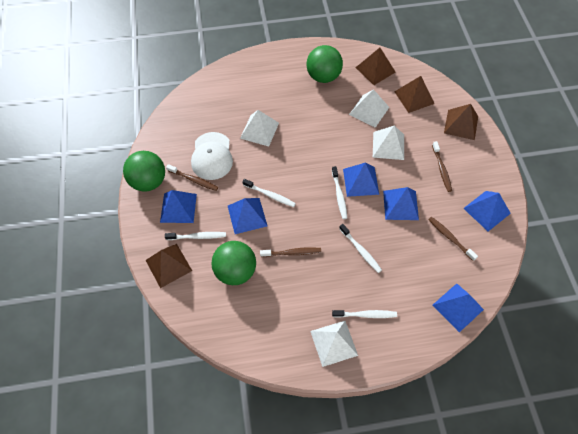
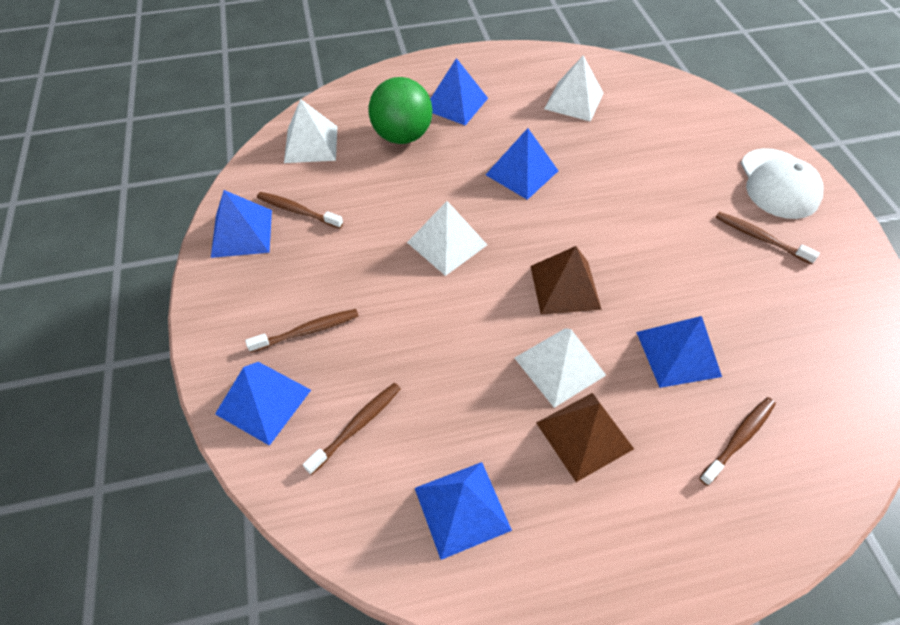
brown pyramid: [146,244,192,288] [355,48,395,85] [394,76,435,113] [444,104,478,140] = 4 -> [530,246,602,315] [536,393,634,482] = 2
brown toothbrush: [166,164,218,191] [260,247,321,257] [428,217,478,261] [432,141,452,192] = 4 -> [245,309,359,352] [257,192,343,229] [303,383,401,475] [699,397,776,486] [715,212,820,264] = 5
green ball: [123,151,165,192] [211,241,256,285] [307,45,343,83] = 3 -> [369,77,432,144] = 1
white toothbrush: [165,232,226,240] [243,179,296,207] [332,166,347,219] [332,310,397,318] [339,224,382,273] = 5 -> none = 0

